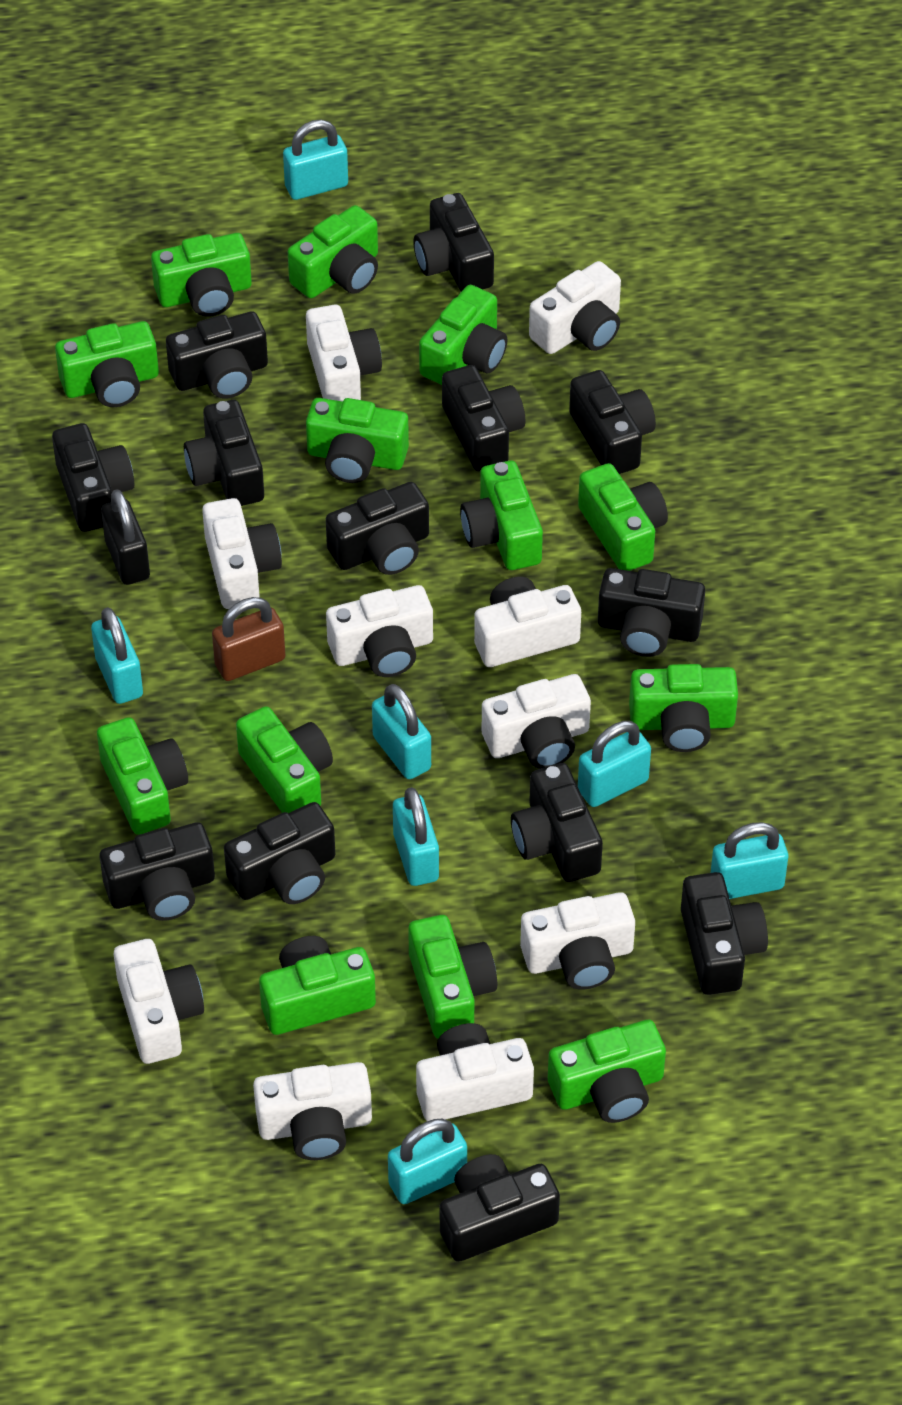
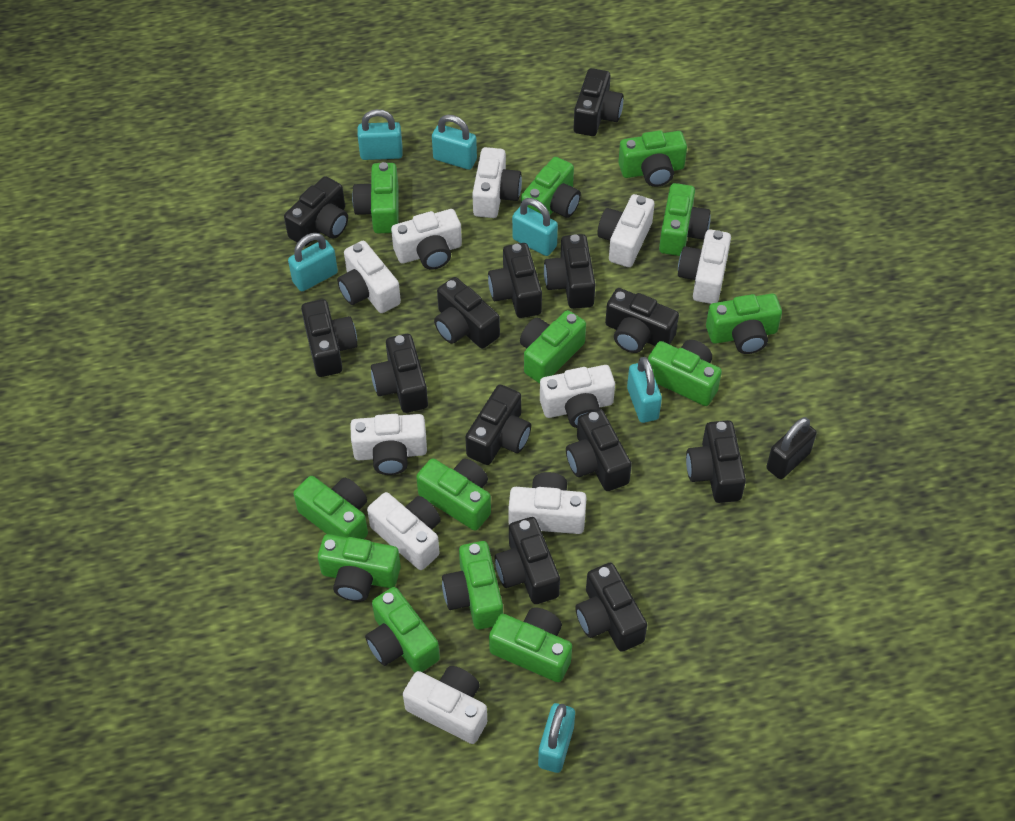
brown padlock: [212,597,285,681] = 1 -> none = 0
turquoise padlock: [91,607,143,704] [283,120,348,200] [372,684,431,779] [388,1119,467,1204] [393,787,439,886] [578,721,651,807] [711,822,788,899] = 7 -> [288,233,338,291] [358,109,403,160] [432,114,477,170] [512,198,558,256] [538,703,575,773] [627,357,662,423] = 6

